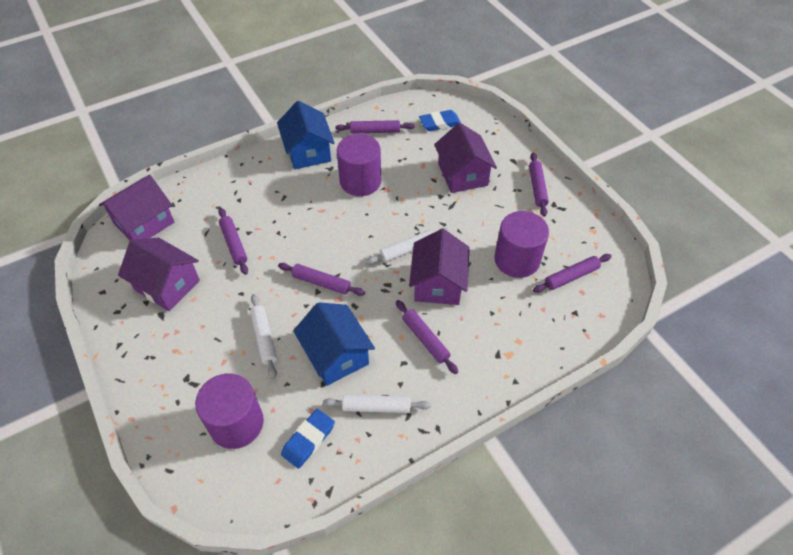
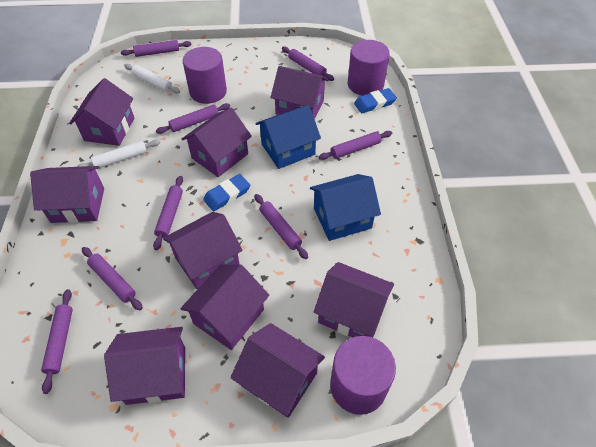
purple house: [99,175,174,241] [118,238,200,311] [409,229,470,305] [434,123,497,193] = 4 -> [30,166,104,223] [69,78,134,146] [104,327,185,405] [163,212,243,289] [180,264,269,350] [182,108,252,177] [230,323,325,418] [271,66,329,119] [314,262,394,338] = 9
purple rolling pin: [218,208,248,275] [278,263,365,296] [336,120,415,134] [396,300,458,374] [529,153,549,217] [533,254,612,293] = 6 -> [41,289,73,394] [82,247,143,310] [121,40,191,57] [153,176,183,250] [156,103,230,134] [254,194,308,259] [282,47,334,81] [319,131,392,160] = 8
white rolling pin: [250,294,277,379] [323,395,431,413] [366,228,448,264] = 3 -> [77,140,160,168] [124,64,180,93] = 2

